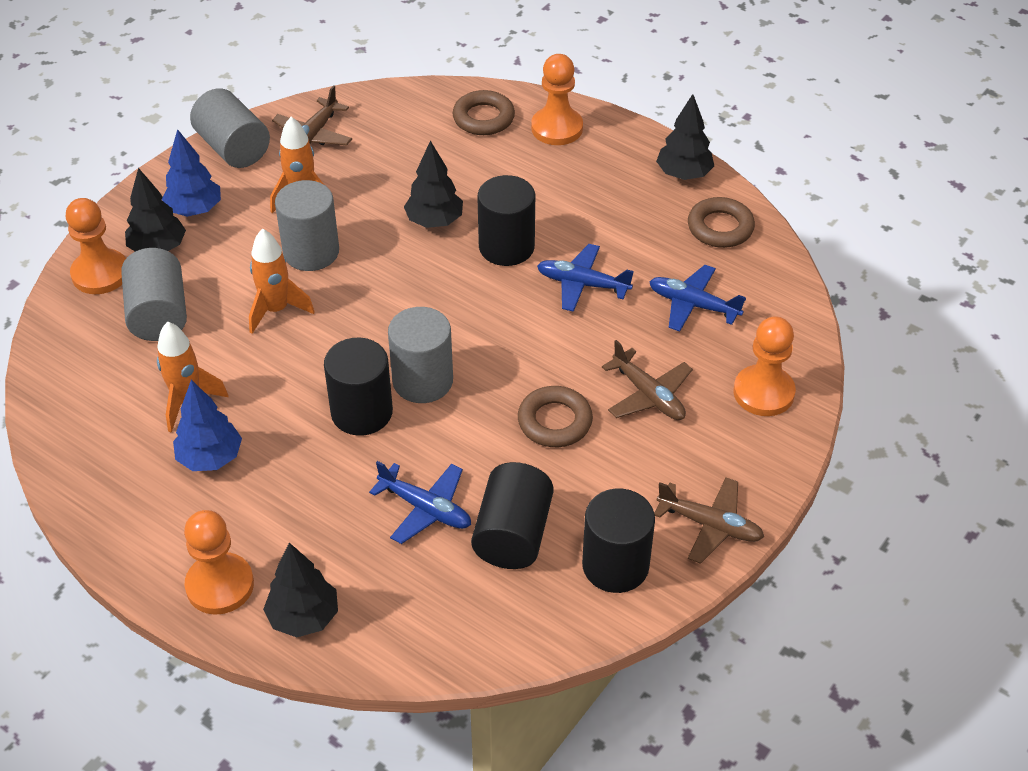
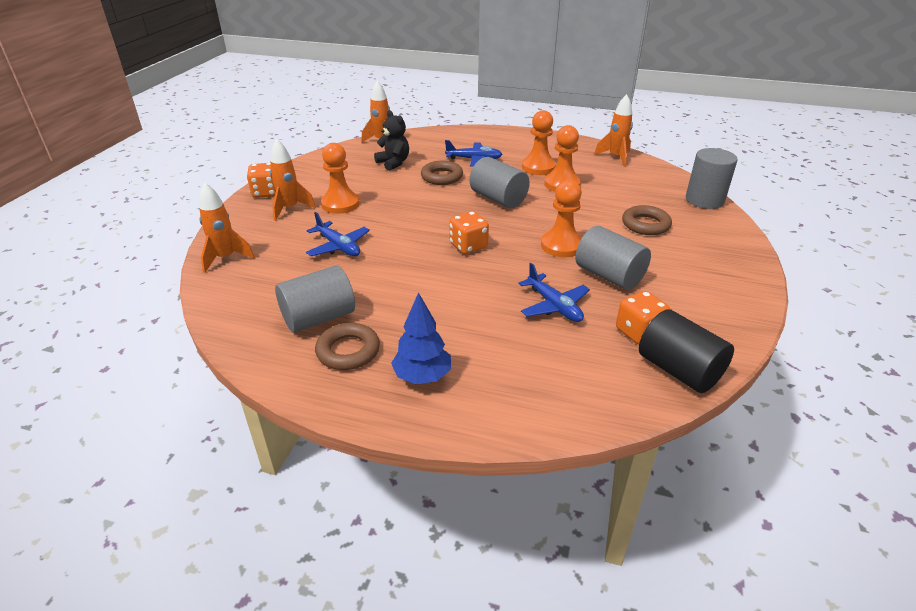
black cylinder: [324,338,393,436] [471,462,554,569] [477,175,535,266] [582,489,655,593] = 4 -> [639,309,734,393] = 1
black teddy bear: none = 0 -> [374,110,409,171] = 1
black tree: [125,168,186,251] [263,543,338,637] [404,141,463,228] [656,94,714,180] = 4 -> none = 0
blue tree: [162,129,221,217] [173,380,242,471] = 2 -> [391,292,451,384] = 1
brown plane: [272,85,352,146] [602,340,693,420] [654,477,764,564] = 3 -> none = 0
orange dice: none = 0 -> [247,163,276,198] [449,211,489,254] [616,291,670,344] = 3
orange rocket: [157,322,229,433] [249,229,315,334] [270,117,323,213] = 3 -> [199,183,255,273] [270,139,316,221] [361,80,390,143] [594,94,633,167] = 4

